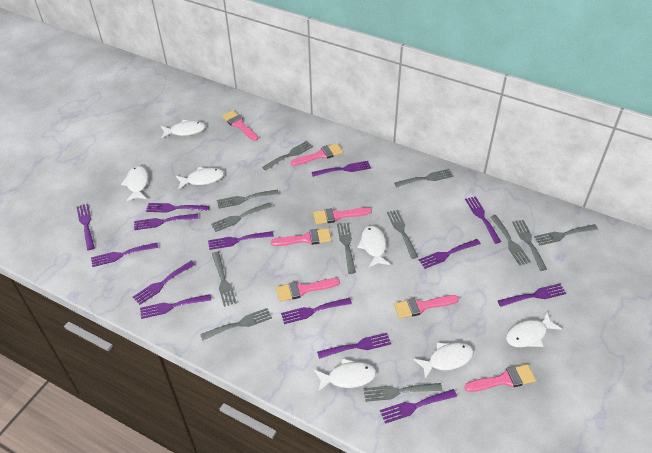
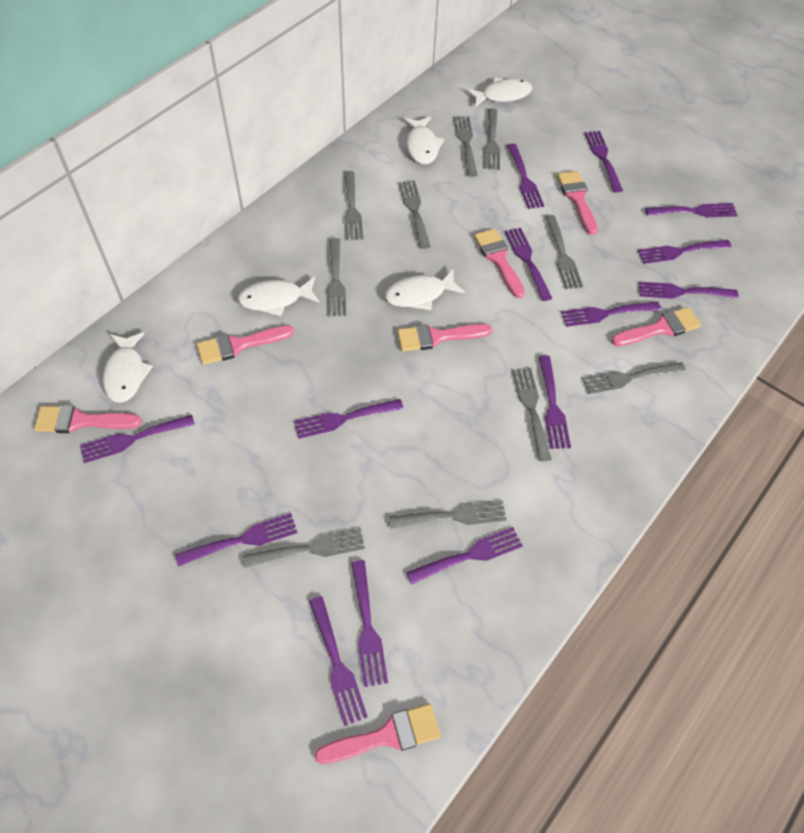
grey fork: [200,308,272,341] [211,202,272,232] [212,252,236,307] [217,189,279,209] [262,141,313,171] [337,223,356,274] [364,383,442,402] [387,210,418,259] [394,169,454,187] [490,215,531,265] [512,220,547,271] [534,224,598,246] = 12 -> [243,528,365,568] [327,238,346,316] [344,171,363,240] [389,500,507,529] [399,180,431,249] [454,116,477,177] [484,108,500,170] [512,368,552,461] [545,215,583,289] [582,362,686,394] = 10
white fish: [121,166,148,202] [161,120,205,139] [176,167,224,190] [314,359,376,392] [357,225,390,267] [414,342,474,379] [506,312,562,347] = 7 -> [103,332,153,403] [238,277,320,316] [385,270,465,310] [404,117,444,165] [466,78,532,107] = 5

